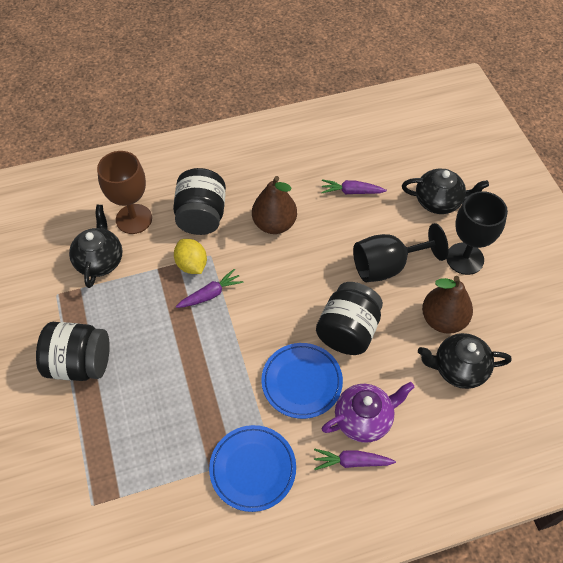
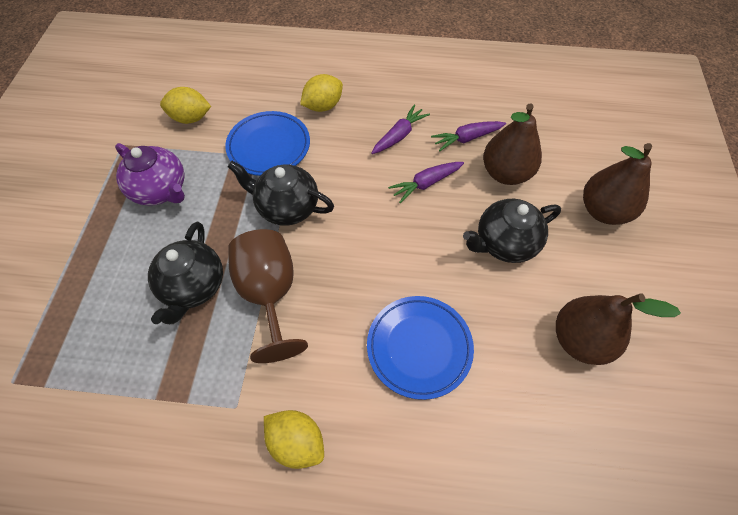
black goblet: [353,223,449,282] [446,191,508,275] = 2 -> none = 0
black jar: [36,322,110,381] [173,168,226,235] [316,282,383,355] = 3 -> none = 0
brown pear: [252,176,297,234] [422,276,473,334] = 2 -> [483,103,542,185] [556,293,681,365] [583,143,652,225] = 3
yellow lemon: [174,239,207,274] = 1 -> [160,87,211,124] [264,410,324,469] [300,74,343,112] = 3

